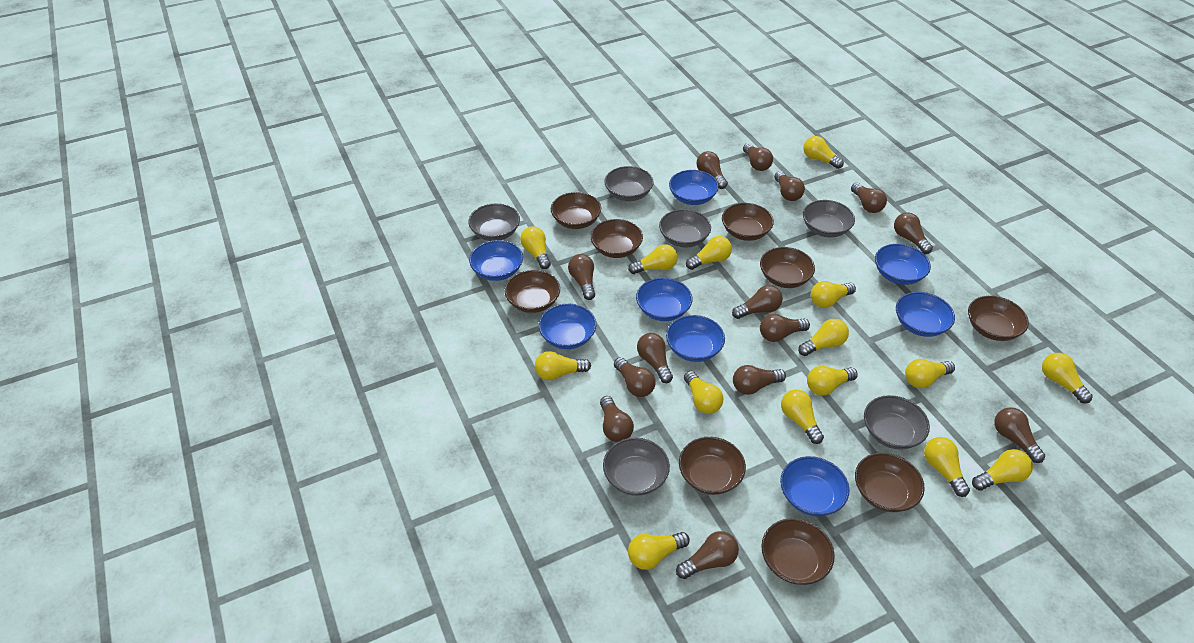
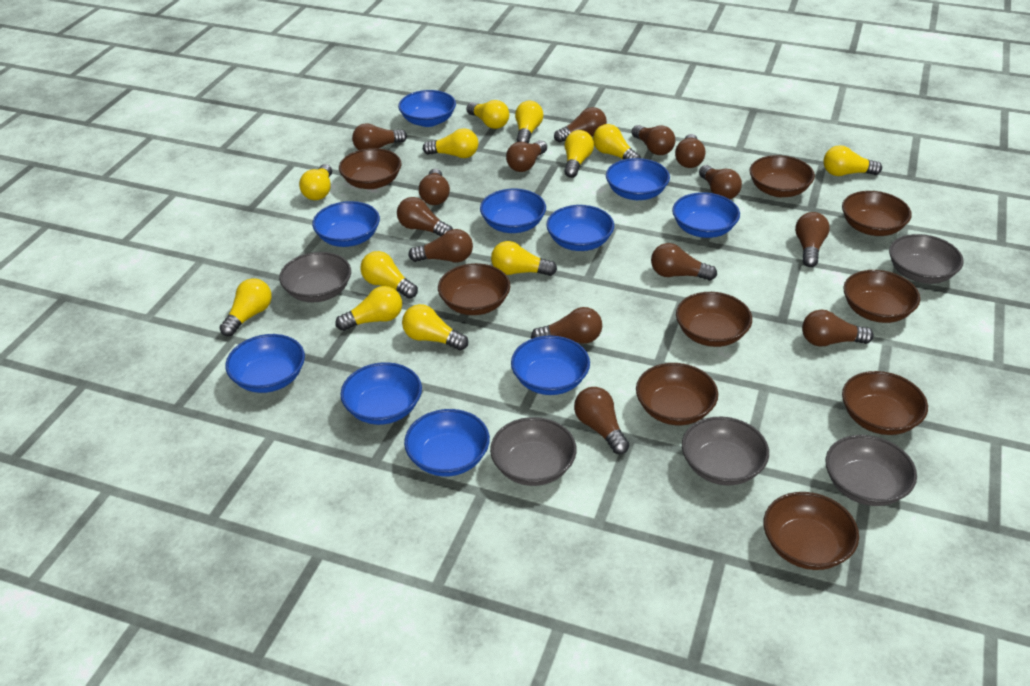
blue bowl: [469,240,523,281] [539,304,596,349] [636,278,692,321] [666,315,725,362] [669,170,719,205] [780,456,849,516] [875,244,931,285] [896,292,955,337] = 8 -> [225,334,305,393] [312,201,380,247] [340,362,422,425] [398,90,456,127] [404,409,490,477] [480,189,546,233] [511,335,590,395] [546,205,614,251] [606,158,670,200] [672,192,740,238] = 10
grey bowl: [468,203,520,241] [603,437,670,496] [604,166,654,201] [659,209,711,247] [803,200,855,237] [864,395,930,450] = 6 -> [279,252,351,302] [490,417,577,486] [682,417,769,486] [826,435,917,506] [889,234,964,284] = 5
yellow light bulb: [520,226,551,269] [535,351,591,380] [628,244,678,274] [628,532,690,570] [684,371,724,414] [686,236,732,270] [781,389,824,444] [798,318,849,356] [804,136,844,169] [807,366,858,396] [811,281,856,308] [905,359,955,388] [924,437,970,497] [972,449,1033,491] [1042,353,1093,403] = 15 -> [219,278,272,336] [299,164,332,200] [335,286,402,331] [360,251,418,299] [402,304,468,350] [423,128,478,158] [467,100,509,129] [491,241,557,276] [515,101,544,143] [564,130,594,178] [593,124,641,159] [823,145,882,176] = 12

